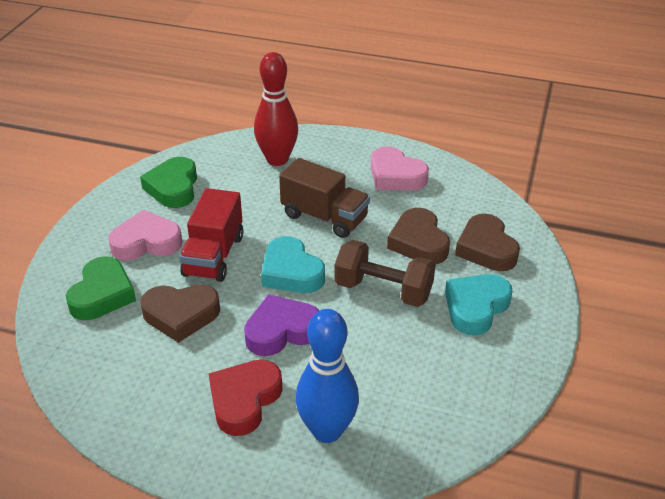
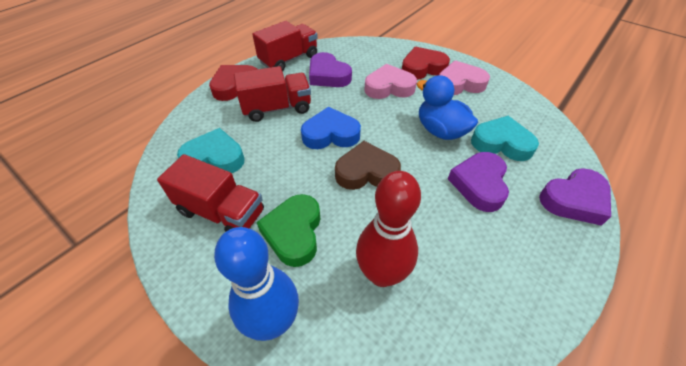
blue duck: none = 0 -> [416,75,478,140] = 1
blue heart: none = 0 -> [301,107,361,149] = 1
brown dumbbell: [335,240,435,307] = 1 -> none = 0
brown heart: [140,284,220,343] [387,208,450,264] [455,214,520,271] = 3 -> [335,141,401,190] = 1
brown truck: [279,158,370,238] = 1 -> none = 0
green heart: [66,256,136,320] [140,157,197,208] = 2 -> [257,194,320,267] = 1
purple heart: [244,294,319,356] = 1 -> [309,52,352,87] [448,152,509,212] [539,168,611,226] = 3
red heart: [209,360,283,436] = 1 -> [209,65,257,101] [402,47,450,80] = 2
red truck: [179,188,244,282] = 1 -> [157,154,264,232] [234,66,311,122] [252,21,318,71] = 3

